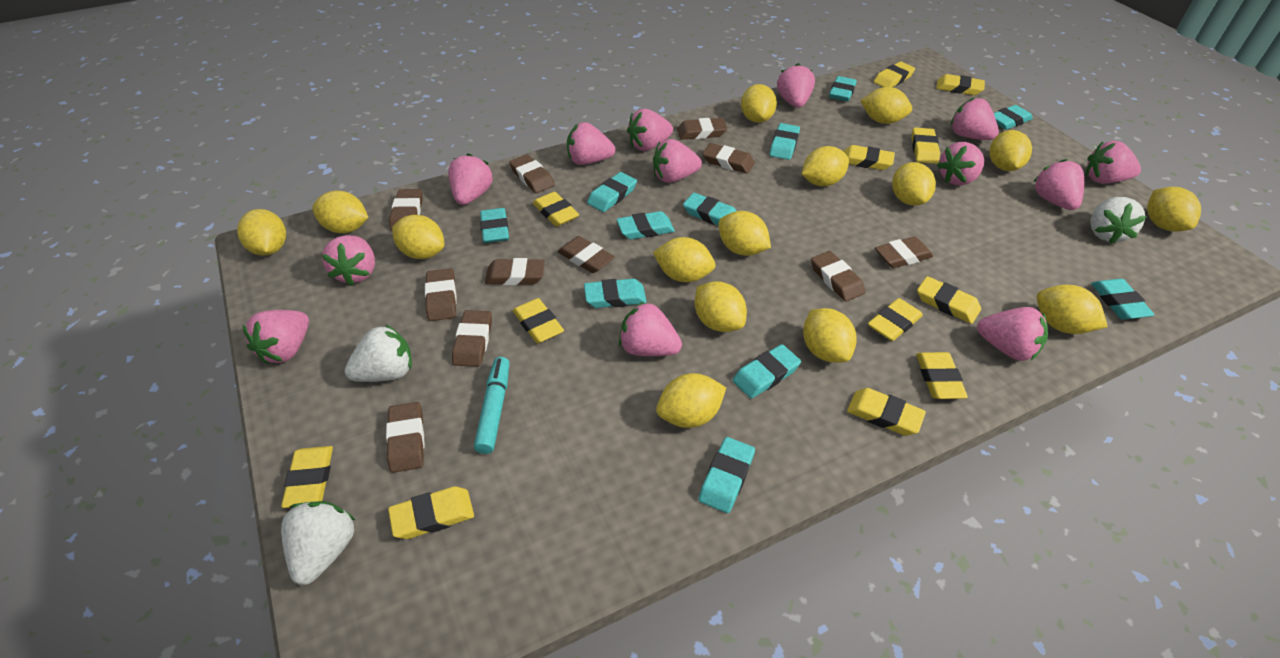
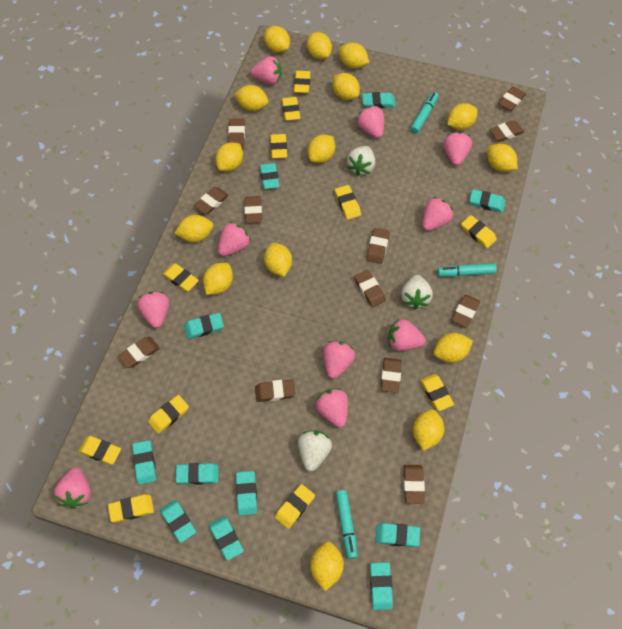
brown eraser: [386,402,424,473] [389,189,423,231] [425,268,457,321] [452,310,492,367] [485,258,545,285] [509,154,555,193] [558,236,615,273] [677,118,727,140] [702,143,755,174] [811,251,865,302] [875,237,933,268] = 11 -> [118,337,160,368] [194,187,229,214] [228,118,245,149] [244,196,262,223] [255,379,296,402] [354,270,386,307] [366,228,390,264] [381,358,402,393] [403,465,425,504] [452,294,480,327] [489,120,524,142] [498,87,526,111] = 12
pink strawberry: [242,310,309,364] [322,235,375,286] [448,154,493,205] [567,122,615,165] [619,301,682,356] [627,109,673,151] [653,139,702,183] [777,63,815,108] [937,142,984,185] [950,98,999,140] [977,307,1048,361] [1033,159,1084,210] [1086,141,1141,184] = 13 -> [54,467,91,509] [137,291,169,328] [218,222,251,256] [250,56,282,84] [315,388,348,428] [323,341,355,379] [357,106,384,138] [388,319,426,351] [422,197,453,231] [443,132,472,166] = 10
turquoise marker: [474,357,509,454] = 1 -> [335,490,358,559] [410,92,438,134] [437,263,497,277] = 3
yellow eraser: [281,446,333,508] [388,486,474,539] [513,298,564,343] [533,192,579,227] [843,145,895,170] [847,388,926,436] [868,298,923,341] [874,62,915,87] [911,127,940,164] [916,352,968,399] [917,276,981,324] [936,74,985,95] = 12 -> [79,436,121,465] [108,495,154,522] [148,395,189,434] [162,263,199,292] [271,134,287,158] [275,484,315,529] [282,97,300,121] [294,71,311,93] [335,185,361,220] [420,374,454,411] [461,215,497,248] = 11

